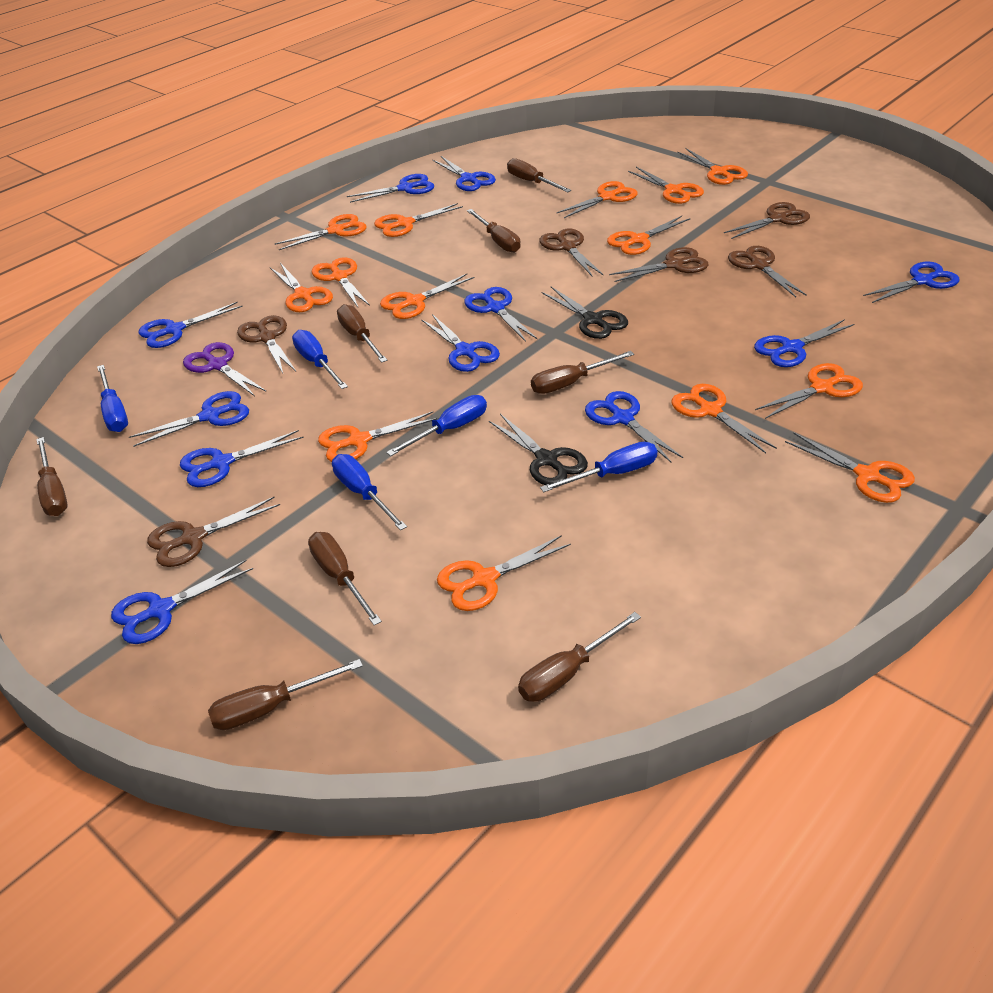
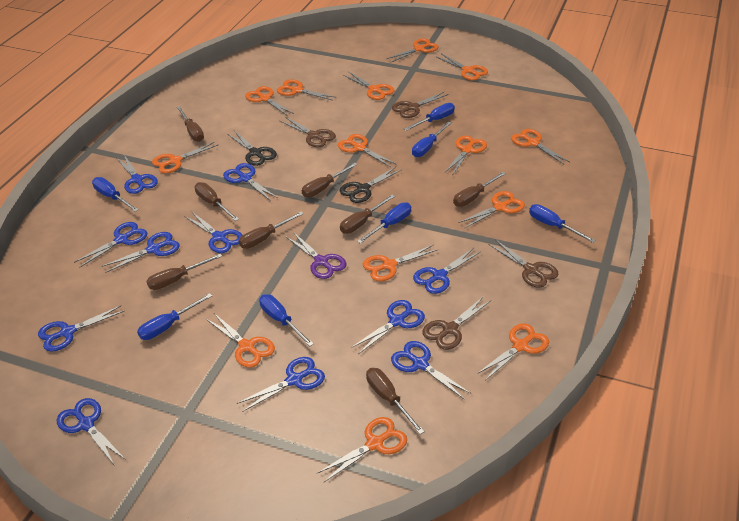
blue screwdriver: [97,365,128,432] [292,330,348,389] [332,454,407,530] [386,395,487,456] [540,442,657,492] = 5 -> [92,177,139,212] [137,293,212,340] [259,294,314,346] [357,202,411,244] [404,103,455,131] [412,121,451,157] [529,204,596,243] = 7
brown scissors: [147,497,280,567] [237,315,296,373] [539,228,603,277] [609,247,709,282] [724,202,810,239] [728,246,807,297] = 6 -> [280,117,336,147] [392,91,449,118] [422,296,492,350] [488,239,559,288] = 4

